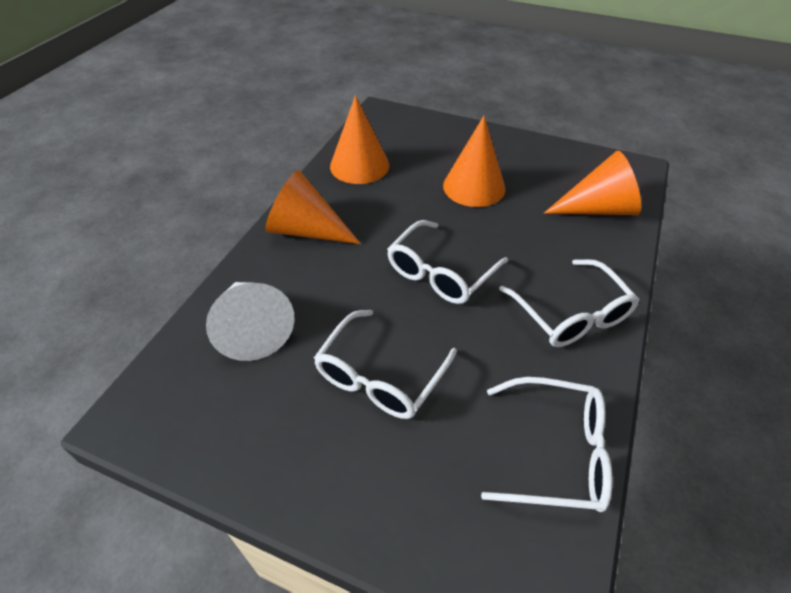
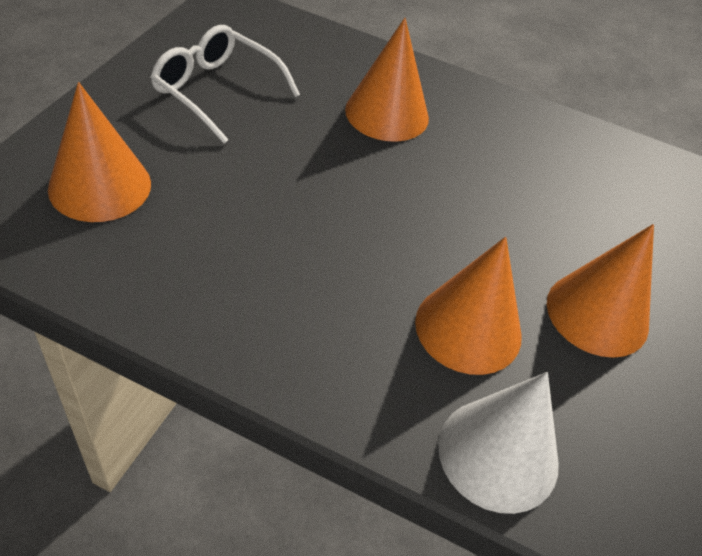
white glasses: [314,310,457,419] [387,220,508,304] [481,377,612,512] [499,259,639,347] = 4 -> [150,25,300,144] = 1

